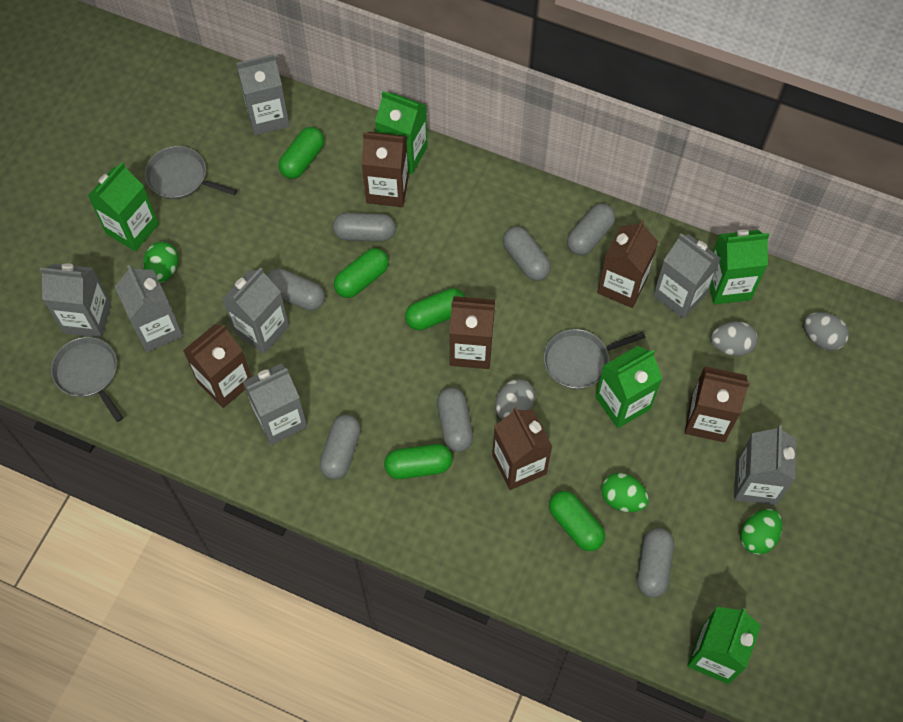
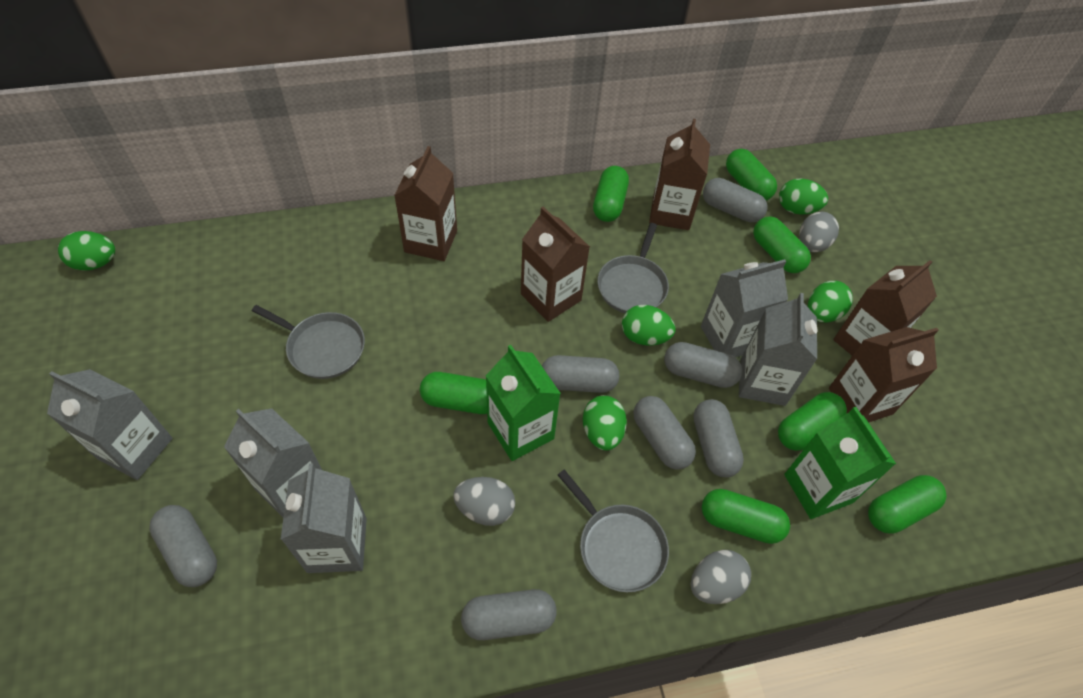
brown carton: [183,324,251,408] [362,132,409,207] [450,296,495,369] [492,407,553,490] [597,220,658,308] [685,366,750,442] = 6 -> [394,146,457,261] [521,207,590,322] [649,119,710,230] [829,327,939,423] [833,260,937,355] = 5
green capsule: [278,127,324,179] [334,248,389,298] [384,444,452,479] [405,288,465,330] [549,491,605,551] = 5 -> [420,372,487,414] [593,166,629,222] [702,489,790,544] [726,149,777,201] [753,217,811,273] [778,392,847,451] [868,475,947,534] = 7
green carton: [88,162,159,251] [375,91,428,174] [595,346,662,428] [687,607,761,684] [709,230,769,304] = 5 -> [486,345,561,461] [784,407,896,519] = 2
green egg: [143,242,179,283] [601,473,649,512] [740,509,782,555] = 3 -> [58,231,115,271] [583,395,627,450] [622,305,676,346] [779,178,828,214] [808,281,853,323] = 5
grey carton: [40,264,111,338] [115,265,183,352] [223,267,289,354] [236,54,290,135] [243,363,307,445] [653,233,721,319] [734,425,796,506] = 7 -> [47,369,173,480] [224,408,322,517] [280,463,367,573] [701,259,788,357] [739,293,817,406] = 5

